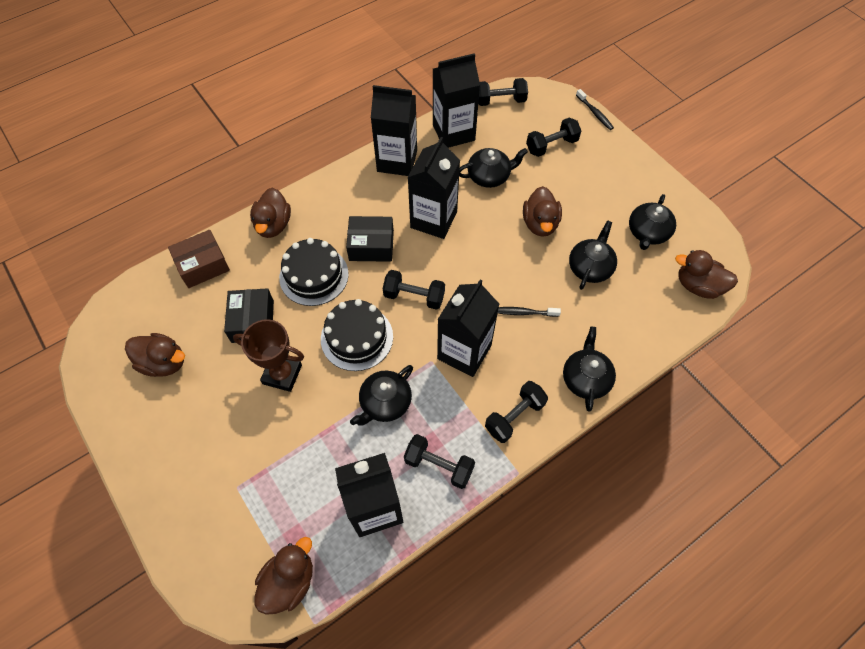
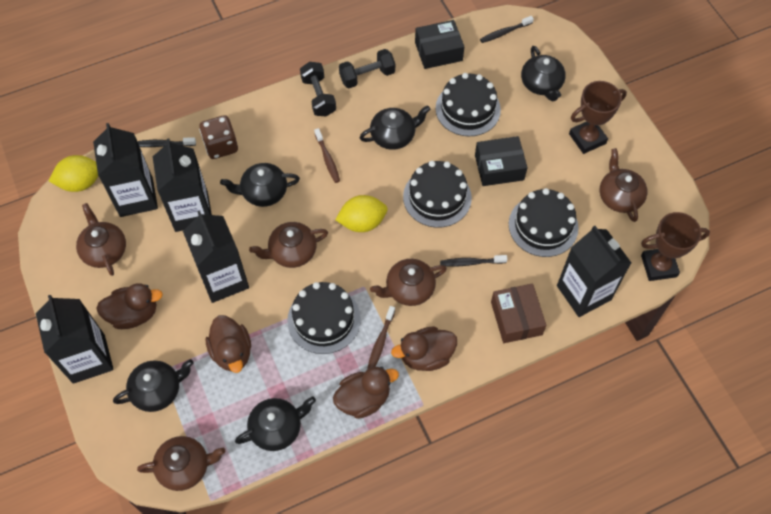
black cake: [279,238,349,306] [321,299,393,371] = 2 -> [287,282,361,354] [403,161,472,228] [435,73,501,136] [509,188,579,257] = 4
black dumbbell: [383,270,445,310] [404,434,475,489] [478,78,528,106] [485,381,548,443] [526,118,581,157] = 5 -> [300,62,336,117] [339,49,395,88] = 2
black toothbrush: [497,307,561,317] [576,89,614,130] = 2 -> [137,137,196,147] [440,255,507,267] [480,16,534,43] = 3
brown dice: none = 0 -> [199,115,238,159] = 1
brown duck: [125,333,185,377] [250,188,291,238] [255,537,313,615] [523,186,562,237] [675,250,738,299] = 5 -> [96,283,163,329] [206,315,251,373] [333,367,399,419] [391,327,457,371] = 4
brown teapot: none = 0 -> [76,203,126,276] [137,436,225,491] [249,222,328,268] [370,259,447,306] [600,148,648,222] = 5
brown toothbrush: none = 0 -> [314,128,340,183] [367,306,395,369] = 2
brown trophy: [233,319,304,392] = 1 -> [569,81,627,154] [641,212,710,281] = 2
yellow lemon: none = 0 -> [49,155,98,192] [335,195,388,232] = 2

